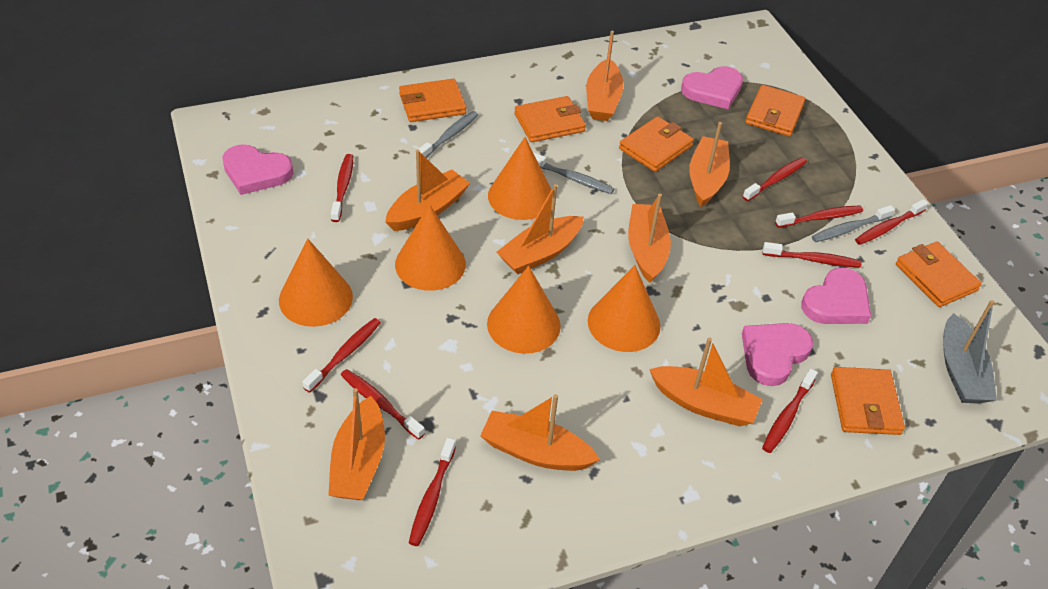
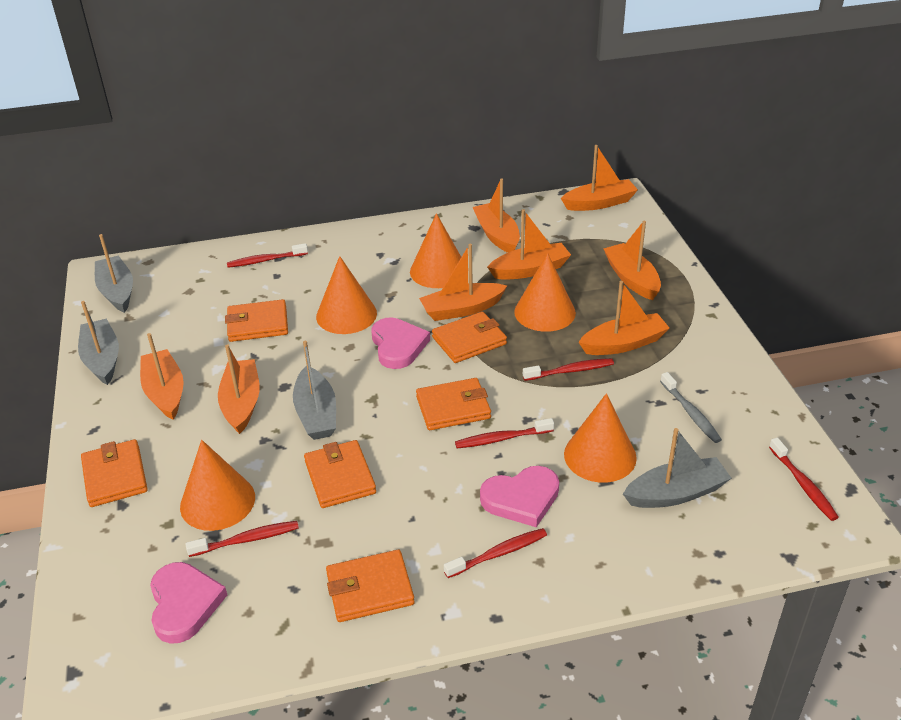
grey boat: [943,300,997,404] = 1 -> [78,301,119,385] [95,234,133,313] [293,341,336,440] [623,428,731,508] = 4
grey toothbrush: [418,111,478,158] [533,152,614,194] [812,205,895,242] = 3 -> [660,372,722,443] = 1
pink heart: [222,144,293,195] [681,66,743,109] [742,323,813,386] [801,268,871,324] = 4 -> [150,562,227,644] [371,317,430,369] [480,466,559,527] = 3
red toothbrush: [302,318,381,393] [331,154,353,222] [341,369,425,440] [409,438,456,546] [743,157,807,201] [762,369,818,453] [763,242,862,268] [775,205,863,228] [855,199,928,245] = 9 -> [186,521,299,557] [227,243,308,268] [444,528,547,578] [455,418,554,448] [523,358,614,381] [769,438,839,521] = 6

